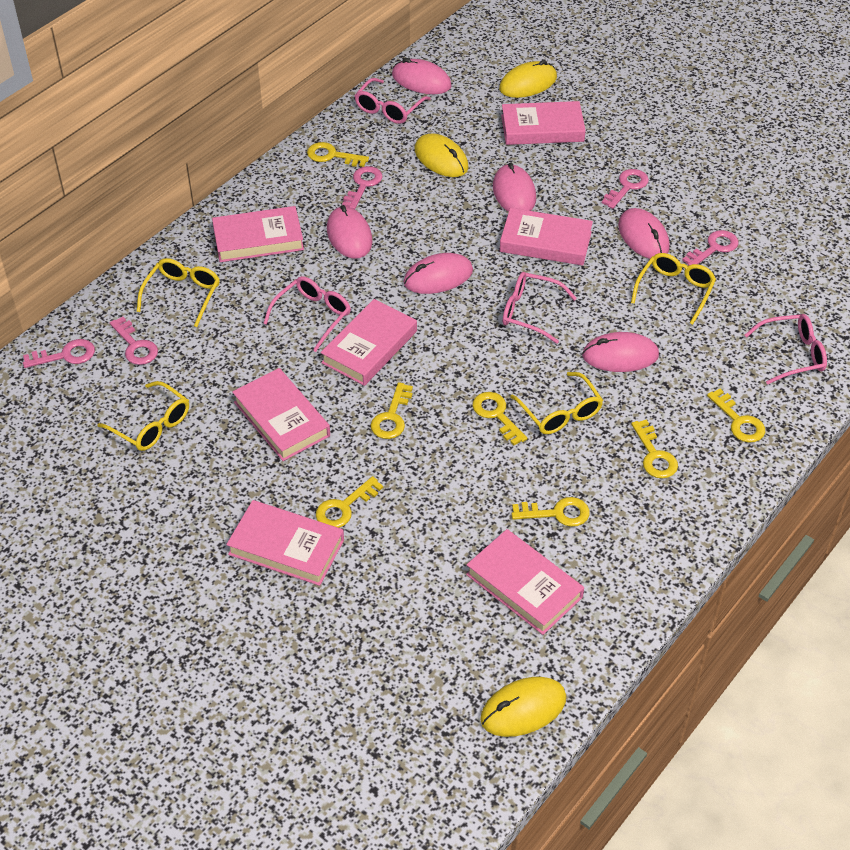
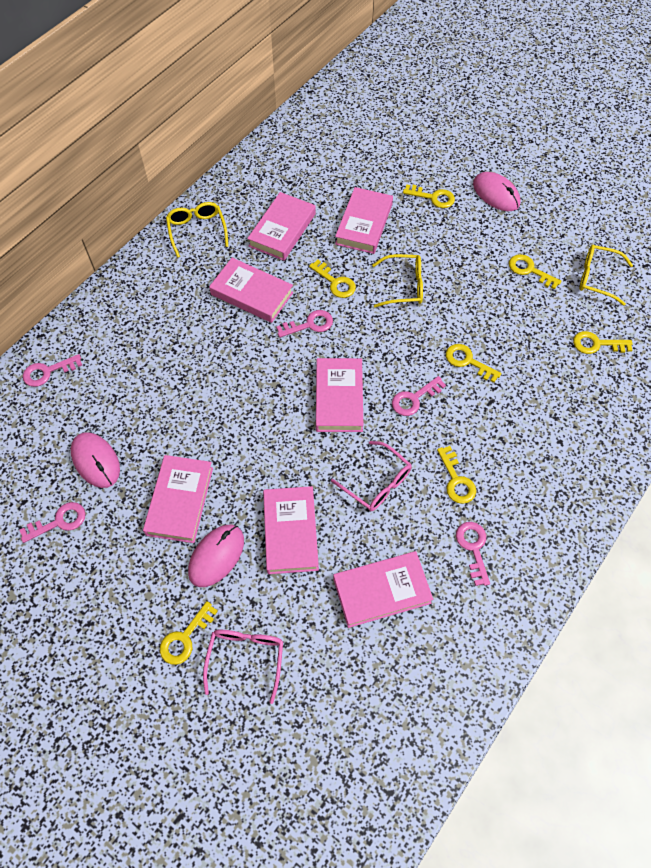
pink glasses: [263,276,351,352] [354,78,431,124] [503,272,577,344] [745,314,827,384] = 4 -> [203,630,283,704] [331,441,411,511] = 2
pink mouse: [327,205,372,259] [392,58,452,94] [404,253,473,294] [493,163,536,212] [582,332,659,372] [618,208,670,259] = 6 -> [71,432,120,488] [188,525,244,587] [473,172,521,211] = 3
yellow glasses: [97,381,189,451] [137,258,220,327] [510,372,603,434] [631,253,716,325] = 4 -> [166,202,228,258] [372,254,423,308] [579,245,633,306] = 3
yellow mouse: [415,134,469,177] [480,677,566,737] [499,60,557,98] = 3 -> none = 0

